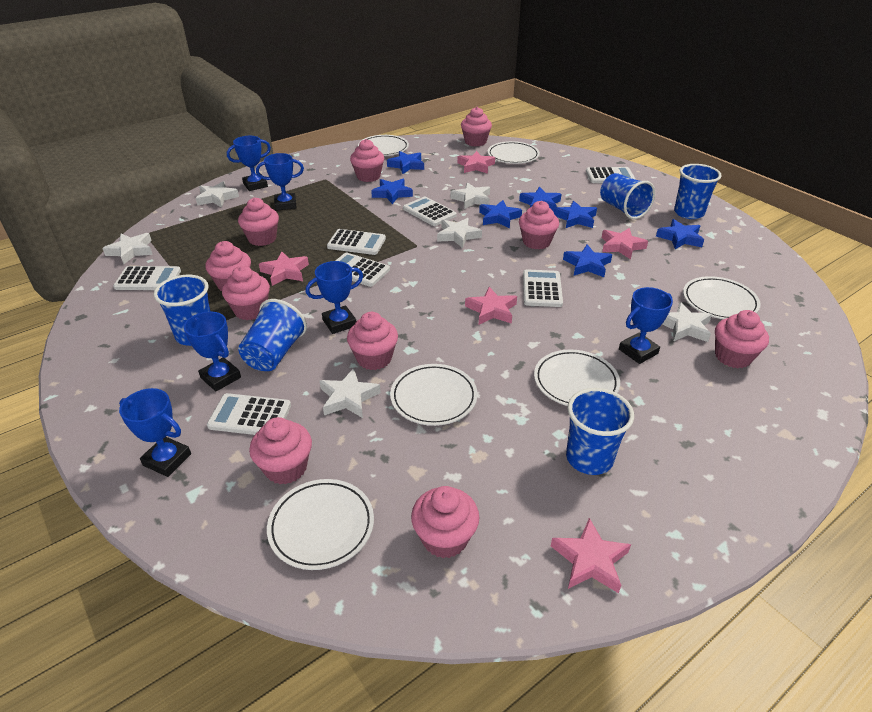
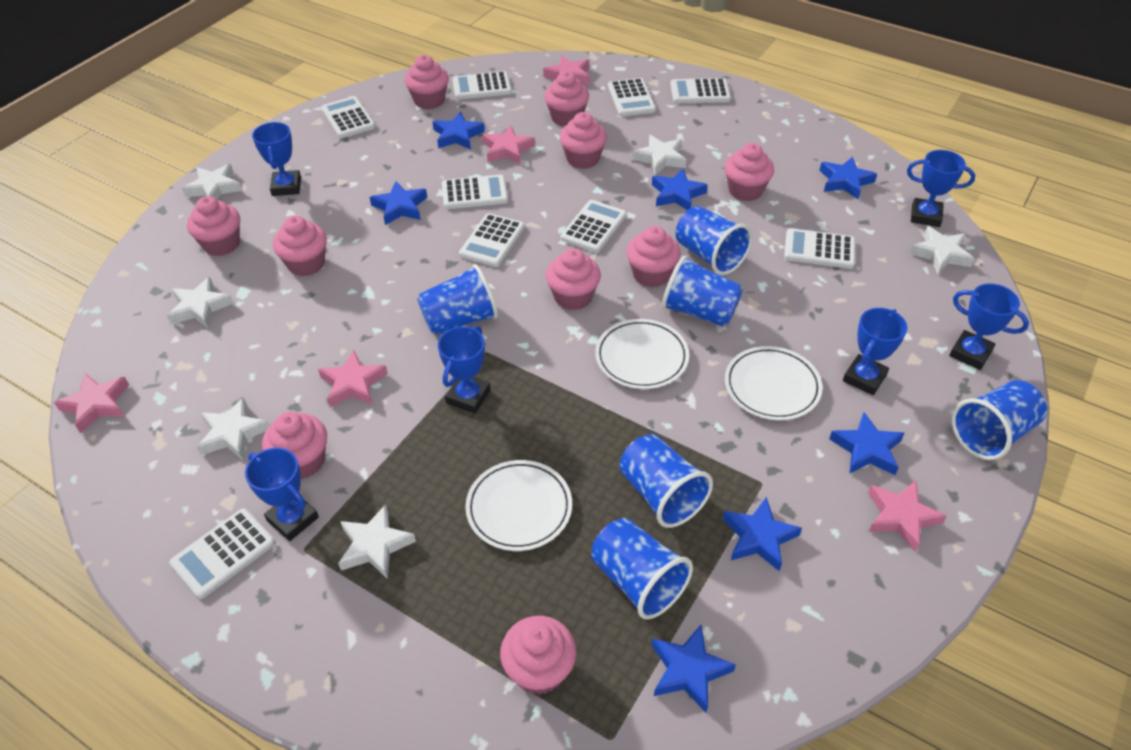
blue cup: [154,275,211,346] [238,299,307,371] [566,388,634,475] [600,173,655,219] [674,164,722,219] = 5 -> [417,264,498,335] [591,518,693,619] [620,434,713,528] [662,255,743,327] [676,206,752,275] [951,380,1047,460] = 6
white calculator: [113,266,181,290] [207,393,291,435] [327,229,386,255] [335,252,390,287] [403,197,457,226] [523,269,563,307] [586,167,636,183] = 7 -> [169,508,275,599] [321,96,375,138] [442,175,508,209] [452,71,512,100] [459,213,525,267] [561,200,627,253] [608,78,656,116] [670,78,731,103] [784,228,855,269] = 9
white plate: [267,479,374,570] [358,135,409,156] [390,364,477,426] [487,141,540,164] [534,350,620,406] [683,276,761,319] = 6 -> [465,460,572,551] [595,319,689,389] [725,346,823,420] = 3

